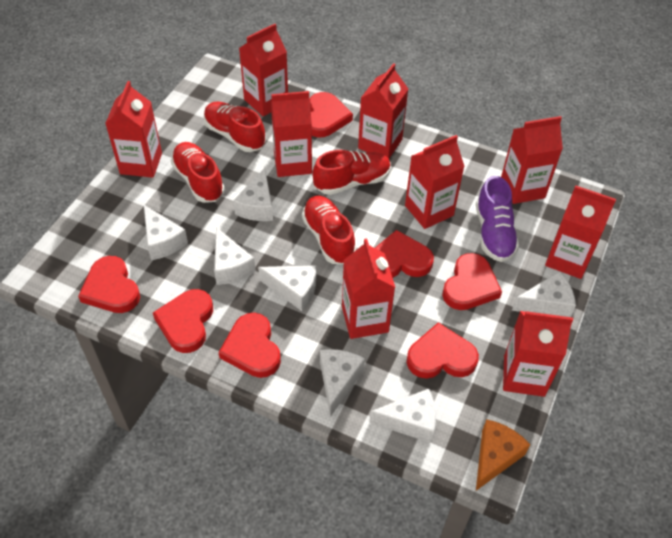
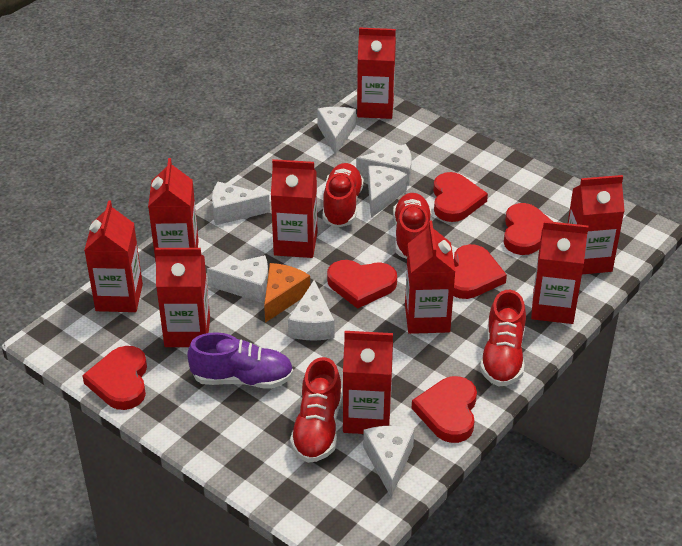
red heart: [78,256,140,313] [153,289,213,353] [218,313,281,378] [309,92,353,138] [375,230,434,278] [406,323,479,379] [442,253,502,310] = 7 -> [82,346,147,410] [327,260,397,309] [412,376,477,443] [433,172,488,222] [453,244,507,299] [504,203,553,255] = 6

